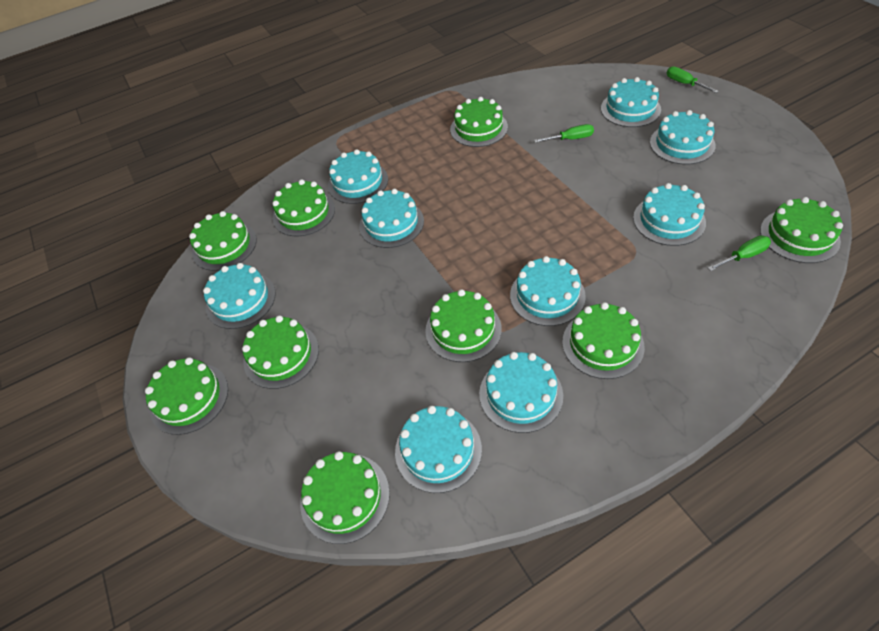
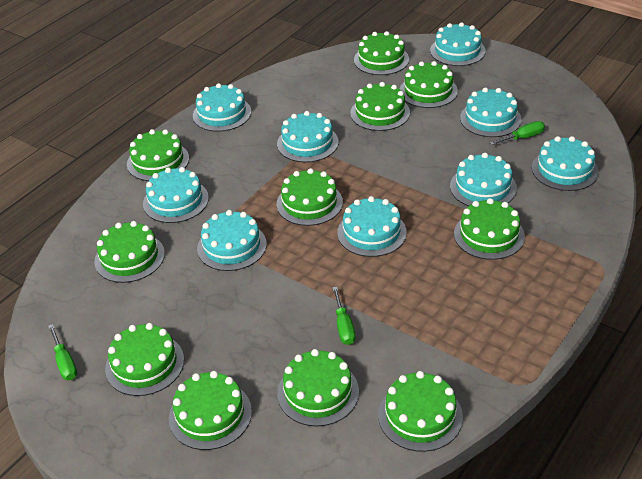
green cake: [145,357,228,435] [189,211,257,271] [242,315,319,389] [272,179,335,236] [300,451,390,544] [425,289,502,362] [450,97,508,147] [562,302,645,379] [760,197,843,263] = 9 -> [94,221,165,283] [105,323,184,396] [127,129,189,181] [169,371,252,450] [277,168,343,226] [277,349,359,426] [350,82,410,131] [354,31,409,75] [378,371,463,452] [400,61,458,108] [454,198,525,260] = 11

